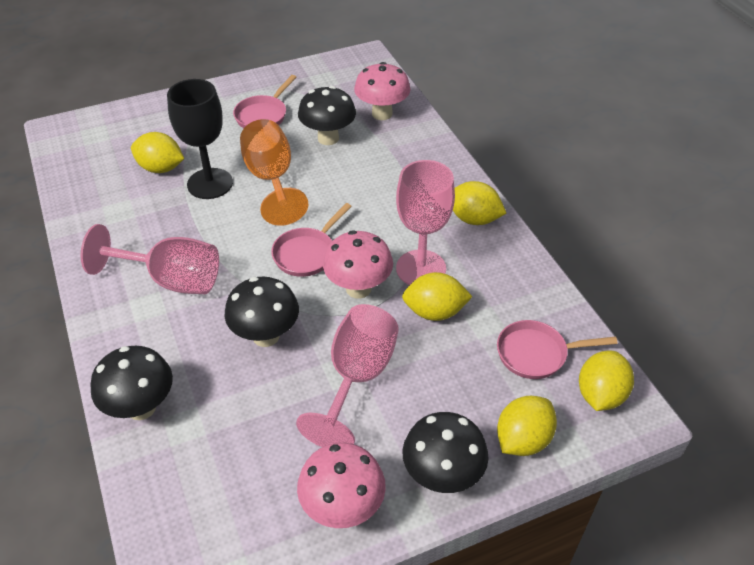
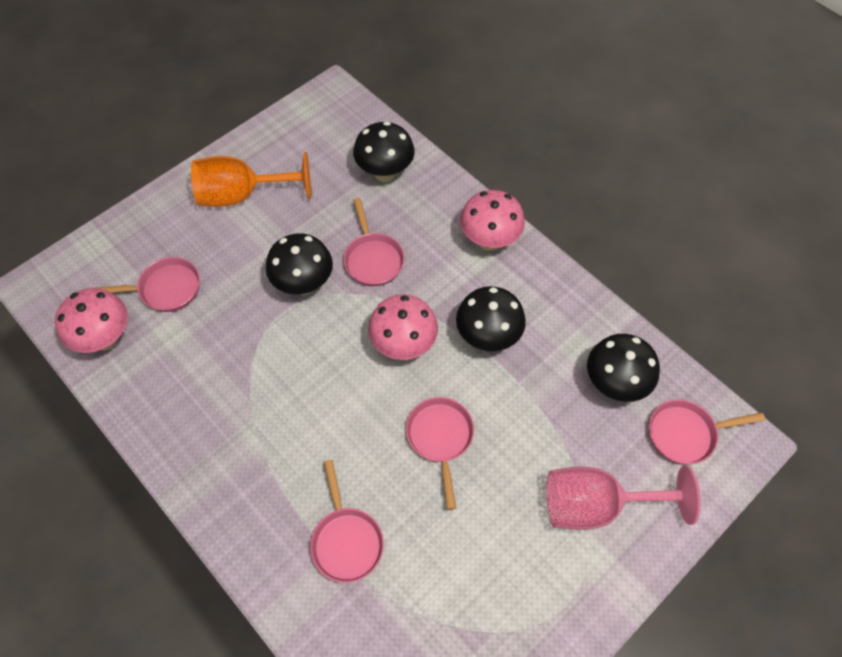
black goblet: [167,79,233,199] = 1 -> none = 0
pink goblet: [81,224,219,294] [296,304,399,447] [396,160,455,285] = 3 -> [547,466,701,530] = 1
pink pan: [233,75,296,128] [271,203,352,277] [497,320,618,379] = 3 -> [96,257,200,312] [310,460,384,583] [344,198,404,286] [406,397,474,510] [649,400,765,465] = 5
yellow lemon: [131,132,184,173] [402,272,473,321] [453,181,506,225] [497,396,557,456] [579,351,634,411] = 5 -> none = 0

